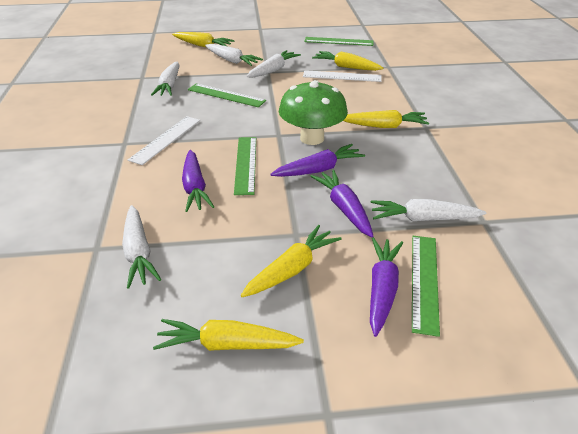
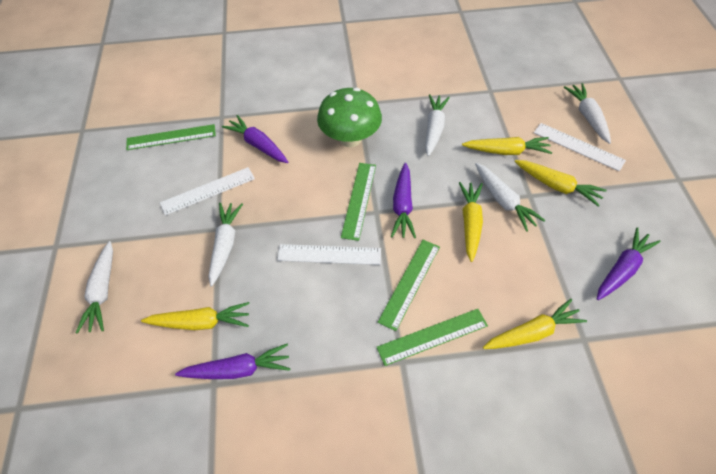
white ruler: [128,116,200,165] [303,70,382,82] = 2 -> [160,167,255,215] [277,244,381,265] [534,123,626,171] = 3

